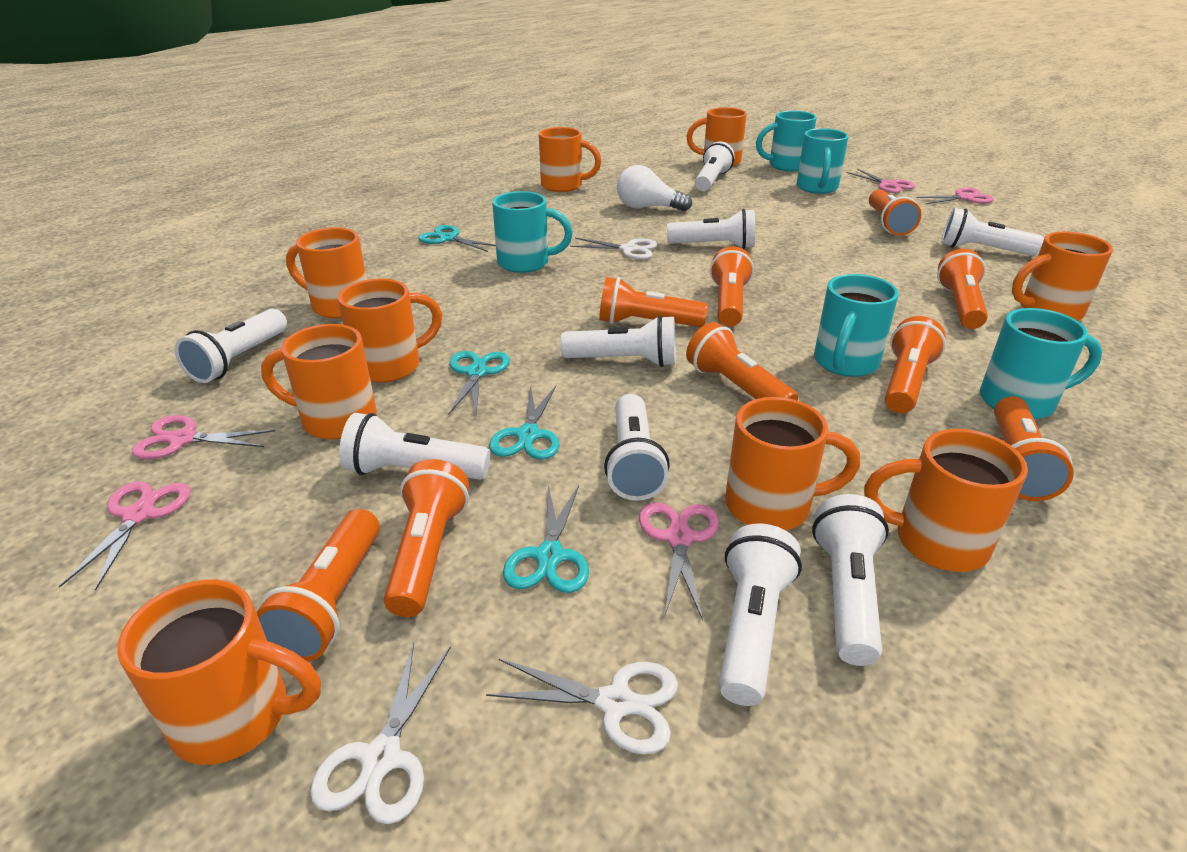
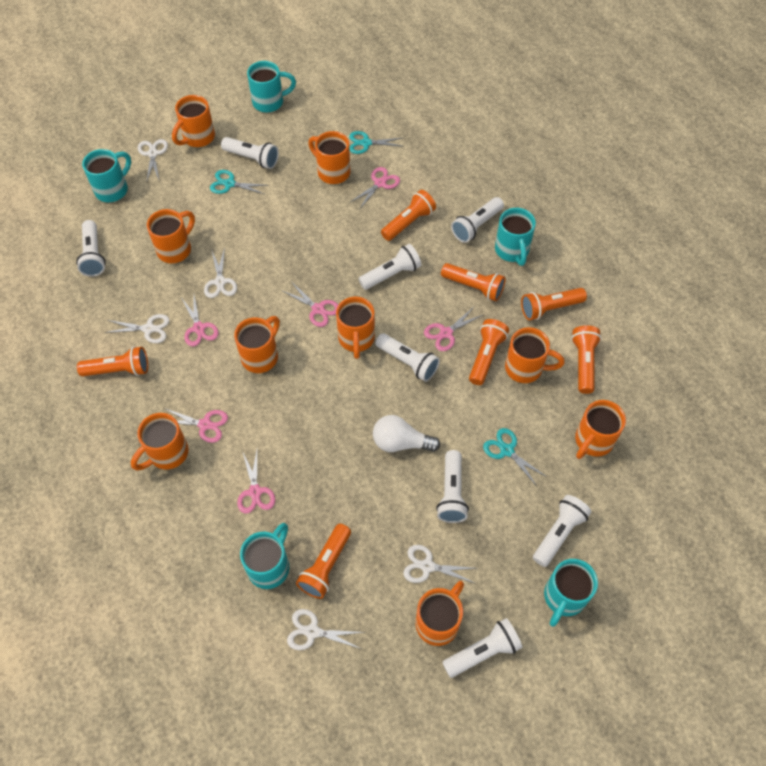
orange flashlight: [256,509,380,662] [384,459,469,617] [599,277,708,327] [686,322,798,401] [710,246,754,326] [869,189,922,236] [885,316,946,413] [937,249,988,329] [994,396,1074,501] = 9 -> [77,346,148,376] [296,524,351,599] [381,190,436,241] [441,263,506,301] [469,319,509,385] [521,288,587,321] [571,325,601,394] = 7
pink scissors: [59,481,191,591] [132,415,275,459] [639,502,719,618] [846,169,915,193] [916,187,994,204] = 5 -> [164,408,228,443] [182,295,218,346] [237,450,275,514] [283,283,338,327] [351,167,400,210] [424,306,483,351] = 6
turquoise scissors: [418,225,496,252] [448,351,510,414] [489,385,560,460] [503,485,589,593] = 4 -> [210,170,269,194] [349,131,404,154] [483,428,547,486] = 3
white flashlight: [175,309,287,383] [339,413,490,480] [560,315,676,367] [604,394,670,501] [667,209,755,249] [695,141,735,191] [719,523,802,706] [812,494,889,666] [941,208,1043,256] = 9 -> [76,220,106,277] [221,137,279,169] [359,244,421,290] [375,333,440,382] [436,450,469,523] [442,618,522,678] [451,197,504,243] [533,495,591,567] = 8
white scissors: [310,642,451,824] [486,659,678,755] [570,238,657,260] = 3 -> [104,314,169,343] [138,139,168,182] [204,247,237,298] [287,609,364,650] [403,545,476,584] = 5

